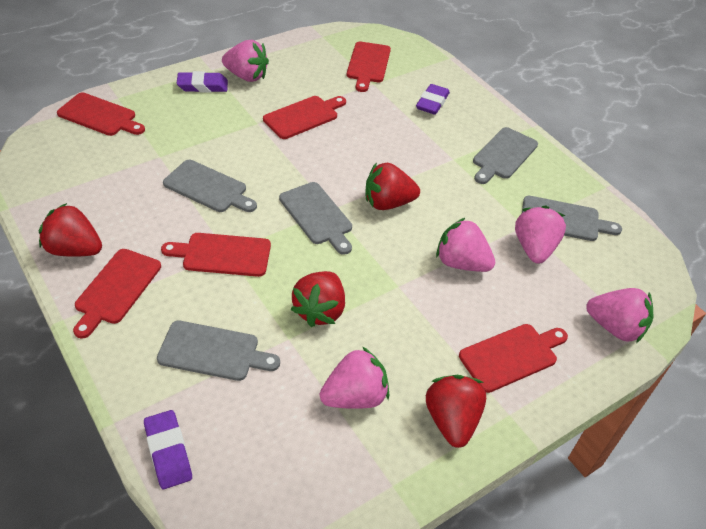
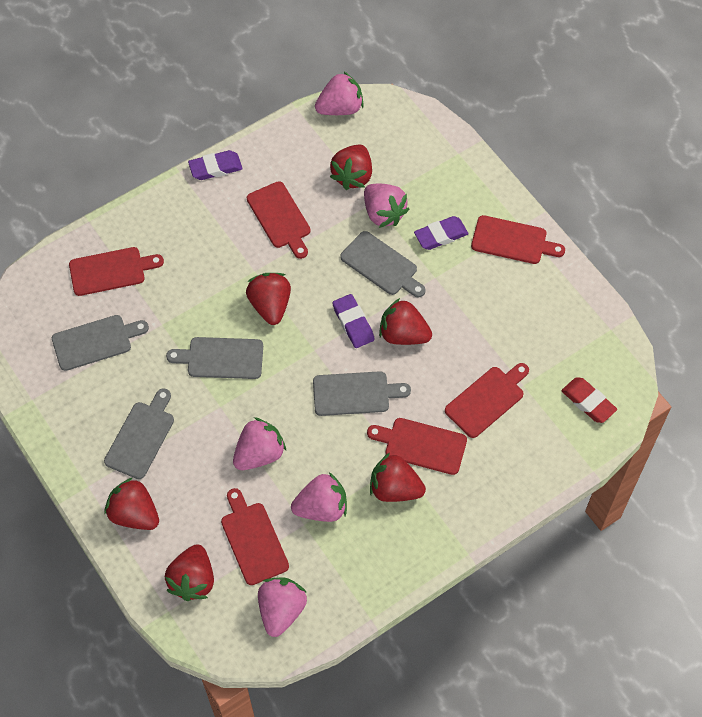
red eraser: none = 0 -> [561,377,617,423] = 1
red strawberry: [39,203,102,257] [290,271,345,327] [365,162,420,210] [426,375,486,448] = 4 -> [105,478,159,530] [165,544,214,601] [246,273,291,325] [330,145,372,190] [370,453,426,502] [379,298,432,345] = 6

